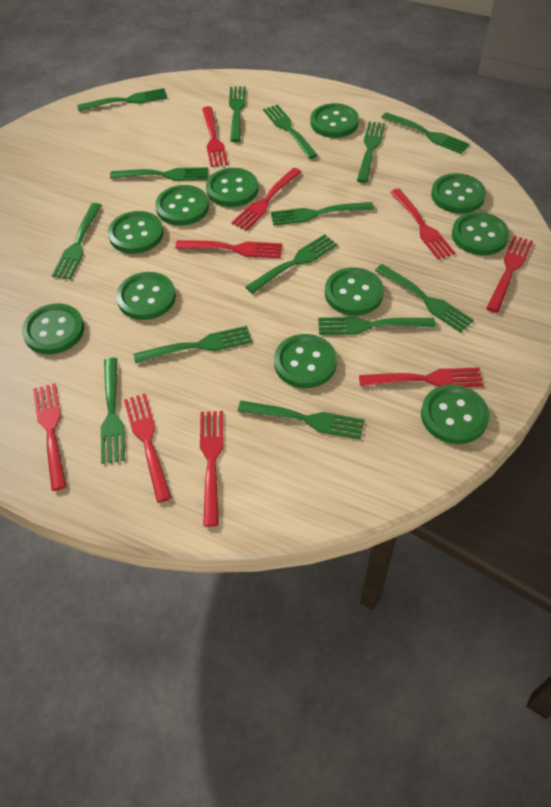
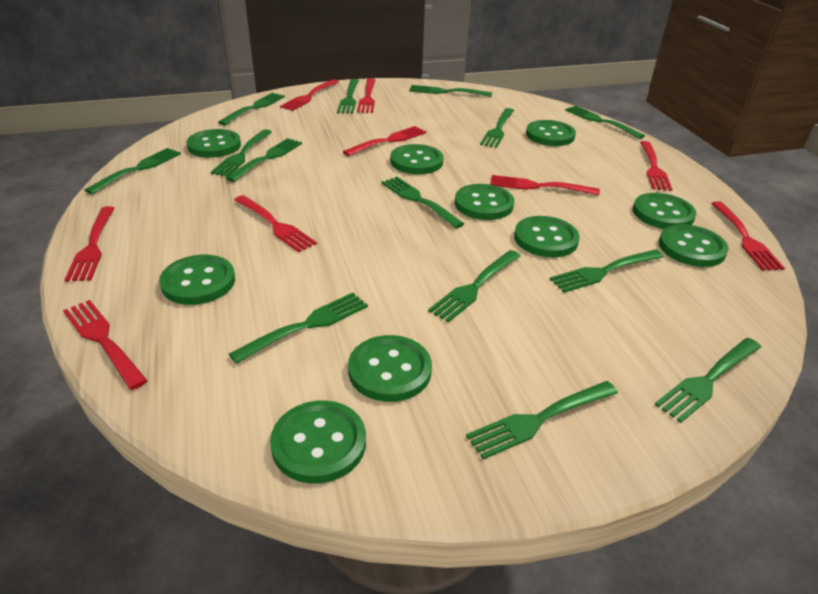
green button: [22,303,84,354] [108,211,164,254] [116,272,176,320] [155,185,209,226] [206,168,258,207] [274,334,337,388] [310,103,359,138] [325,267,384,316] [421,384,489,444] [431,173,486,214] [452,212,509,255] = 11 -> [159,255,235,305] [187,129,241,158] [270,400,366,484] [348,335,432,402] [390,144,443,174] [455,184,514,220] [514,216,580,257] [526,120,576,146] [633,193,696,229] [659,224,729,267] = 10

